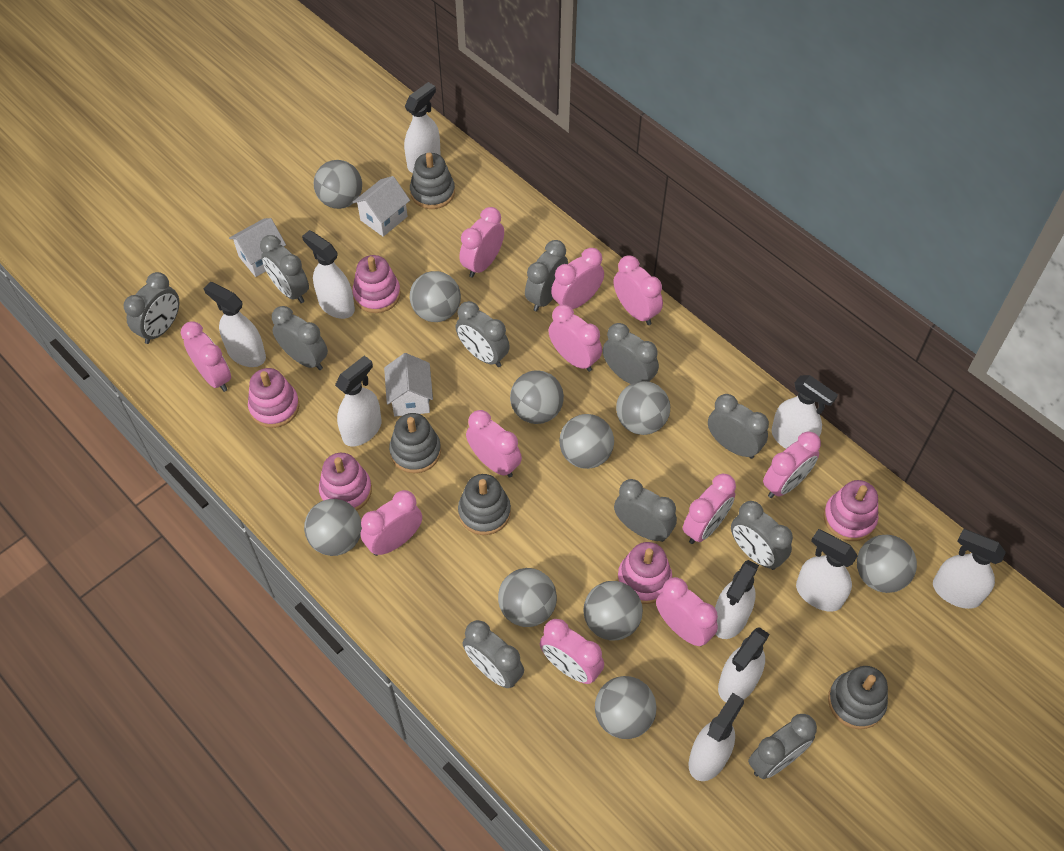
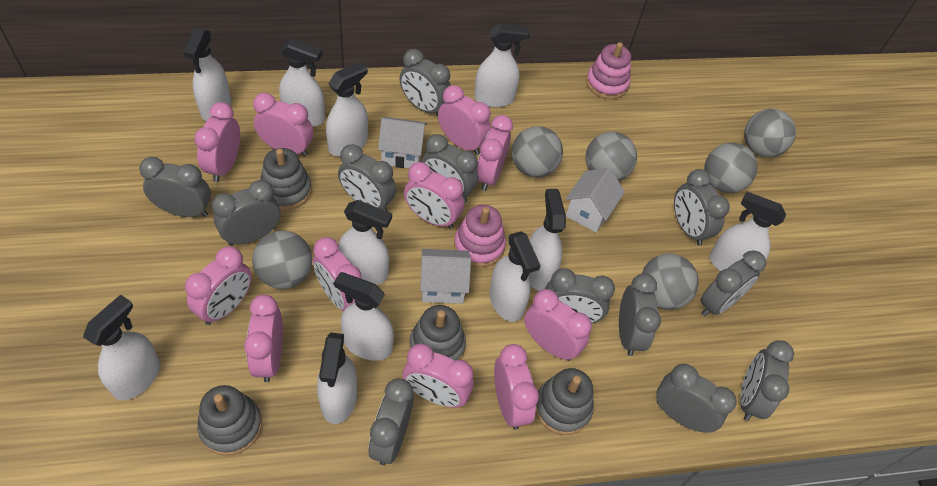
grey ball: [304,499,362,556] [314,160,362,209] [410,271,461,322] [498,568,557,627] [510,370,564,424] [559,414,614,469] [583,581,643,640] [595,676,657,739] [616,381,670,435] [857,535,917,593] = 10 -> [252,231,312,289] [512,126,563,178] [586,131,637,181] [642,254,699,310] [704,143,758,193] [744,109,796,157] = 6
grey clock: [124,272,179,344] [260,235,309,303] [272,306,328,370] [456,301,510,367] [463,620,524,688] [525,240,568,312] [603,323,659,384] [614,479,677,542] [708,394,769,459] [731,501,793,570] [748,714,817,779] = 11 -> [139,157,211,217] [212,180,280,246] [338,144,396,211] [368,378,414,465] [399,49,451,116] [422,134,478,203] [545,268,615,323] [619,273,661,356] [656,364,737,433] [674,169,730,246] [701,250,766,316] [740,340,794,421] = 12
pink stacking toy: [248,368,300,428] [319,453,372,511] [352,255,401,313] [618,542,672,604] [823,480,878,541] = 5 -> [454,205,506,267] [586,42,631,99] = 2
white spray bottle: [204,282,266,367] [302,230,355,319] [335,355,382,447] [404,82,441,173] [689,693,744,781] [715,560,759,639] [718,627,770,702] [772,375,838,449] [796,529,858,612] [933,529,1006,609] = 10 -> [83,295,160,400] [183,28,231,121] [279,38,325,127] [317,333,357,424] [326,61,368,157] [334,272,394,361] [338,200,392,285] [474,23,530,107] [489,231,541,322] [529,189,566,291] [709,192,786,271] = 11

